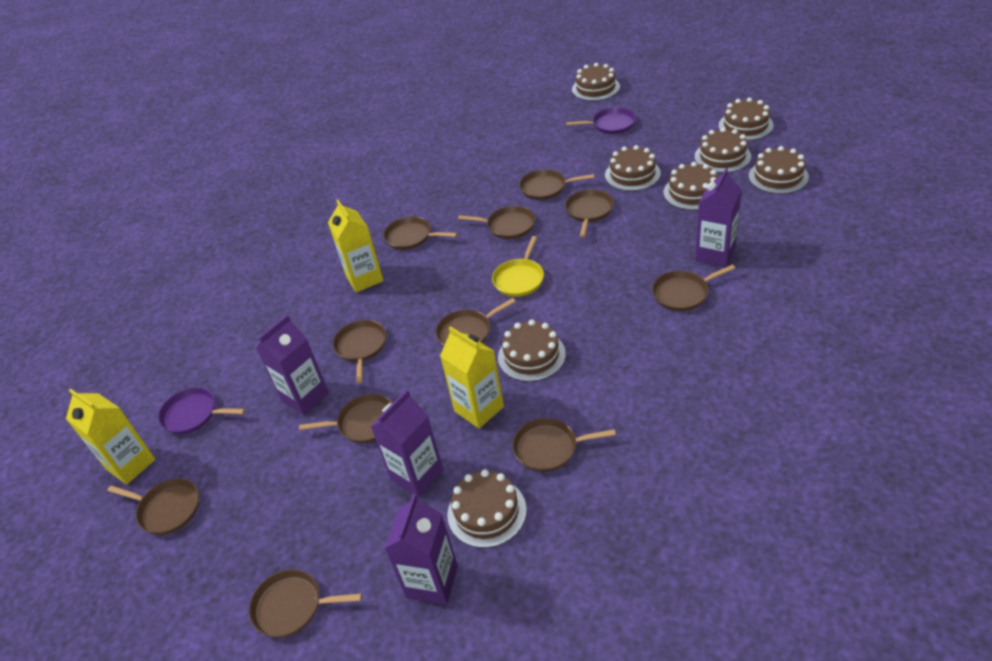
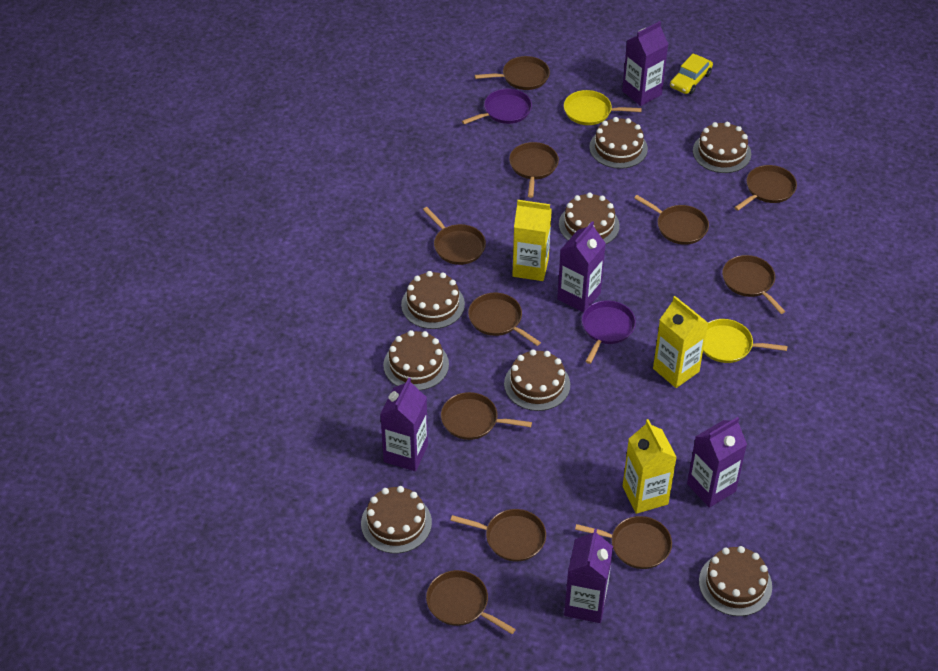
purple carton: [256,315,329,415] [371,390,443,497] [384,494,458,605] [695,168,742,267] = 4 -> [380,377,428,471] [557,221,606,312] [564,529,613,623] [622,21,668,106] [687,417,747,508] = 5
yellow car: none = 0 -> [670,53,713,94] = 1
yellow pan: [492,236,544,297] = 1 -> [564,90,642,125] [703,319,787,363] = 2

